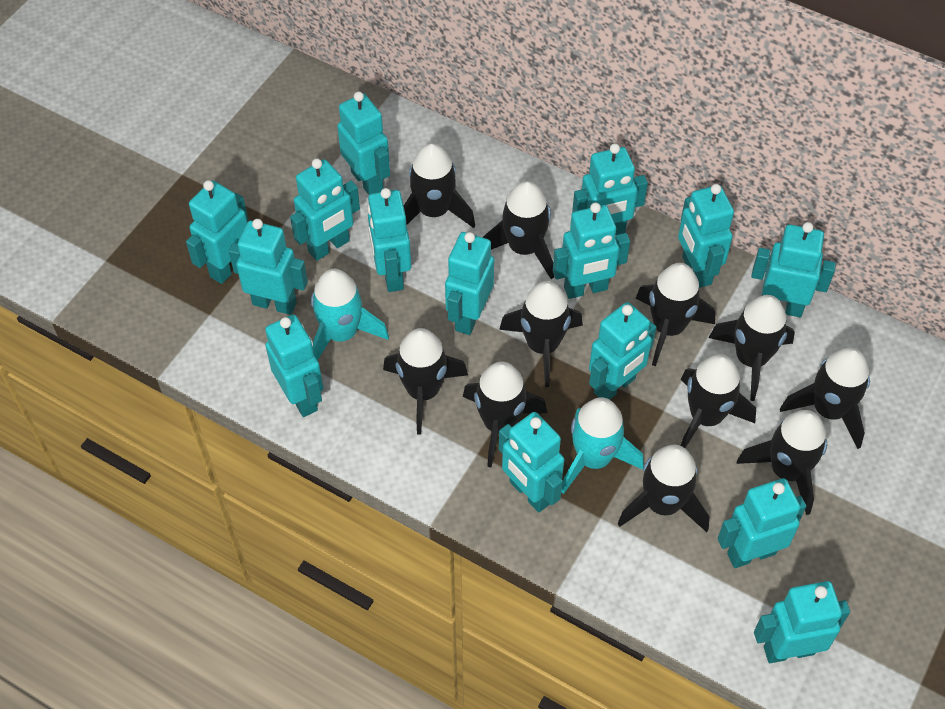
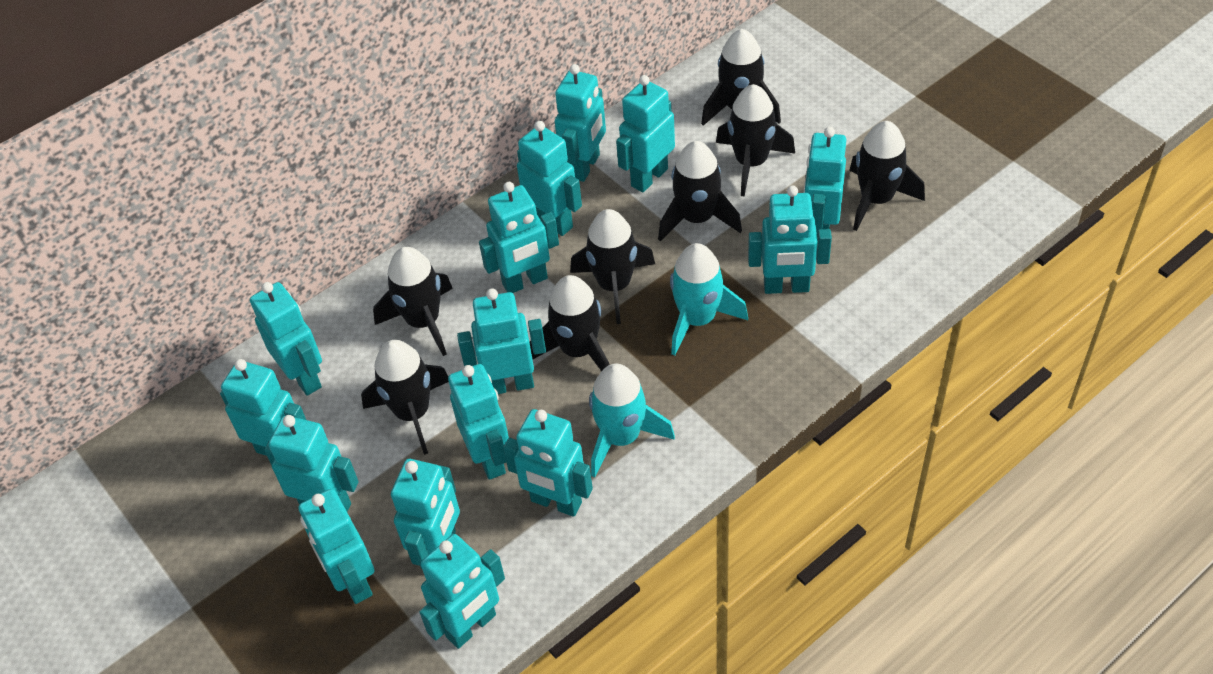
black rocket: [383,328,468,435] [404,143,475,228] [463,361,547,468] [482,181,554,279] [499,281,583,387] [617,445,709,532] [636,263,715,366] [681,354,756,448] [709,295,795,401] [737,410,827,515] [780,348,870,449] = 11 -> [361,340,449,455] [373,247,453,356] [529,275,609,371] [570,209,655,324] [658,141,742,242] [701,29,781,126] [716,84,795,197] [849,121,925,231] = 8

